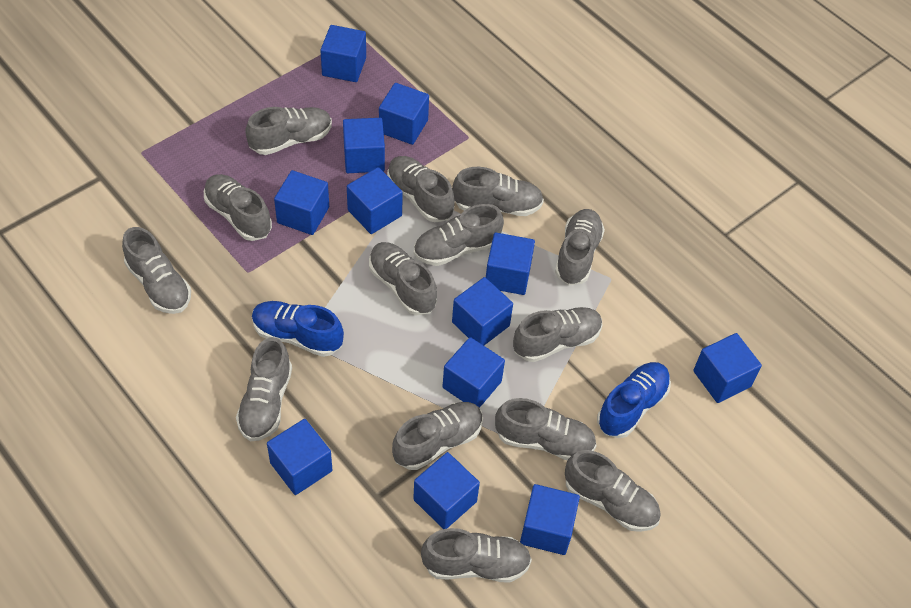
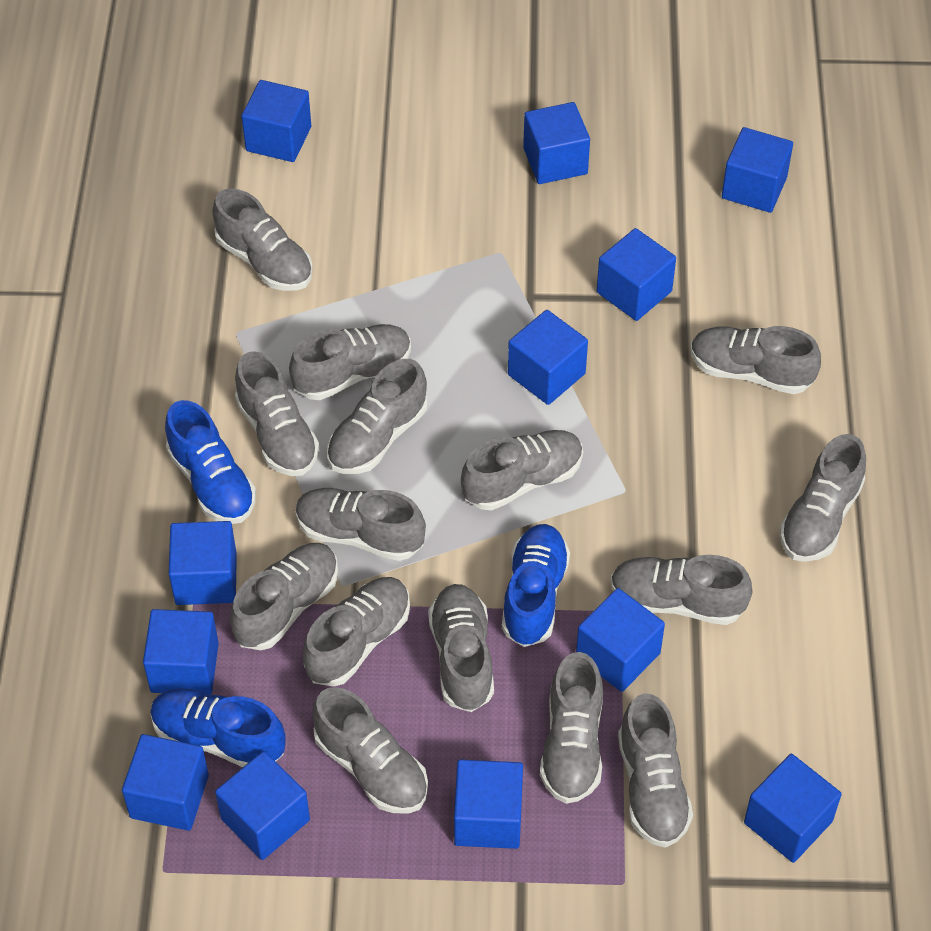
blue shoe: [252,301,344,357] [597,362,671,438] = 2 -> [150,689,286,767] [165,400,256,524] [502,524,570,647] = 3
grey shoe: [122,227,191,314] [204,174,272,241] [236,337,292,441] [245,107,332,155] [369,242,437,315] [387,156,455,222] [392,402,483,470] [414,204,504,266] [421,528,532,582] [452,167,544,216] [495,398,597,460] [513,307,602,362] [555,209,605,286] [565,450,661,532] = 14 -> [212,188,313,291] [230,543,338,650] [235,351,319,476] [289,324,411,400] [296,488,426,561] [303,577,410,687] [312,687,428,814] [327,359,428,474] [428,584,494,712] [461,430,583,510] [540,652,603,804] [610,555,753,625] [618,693,693,848] [691,326,821,394] [780,434,866,562] = 15

